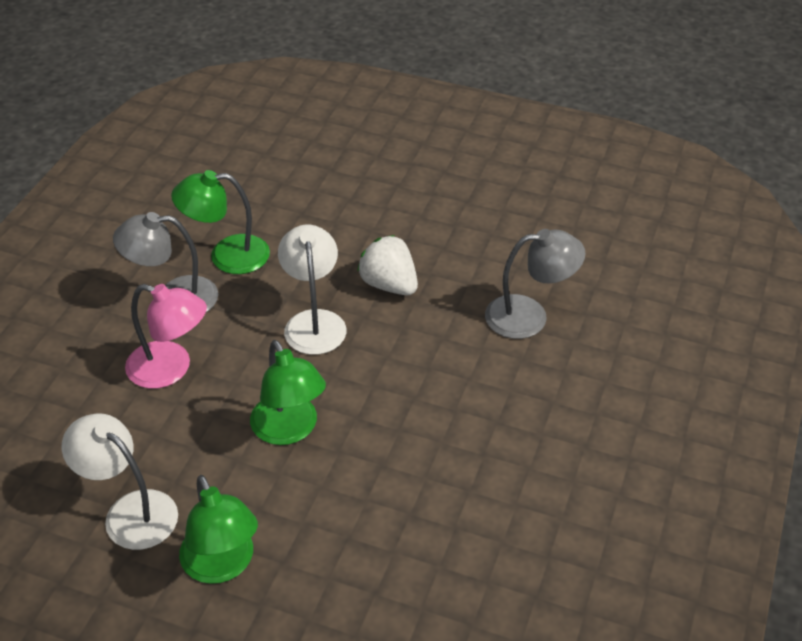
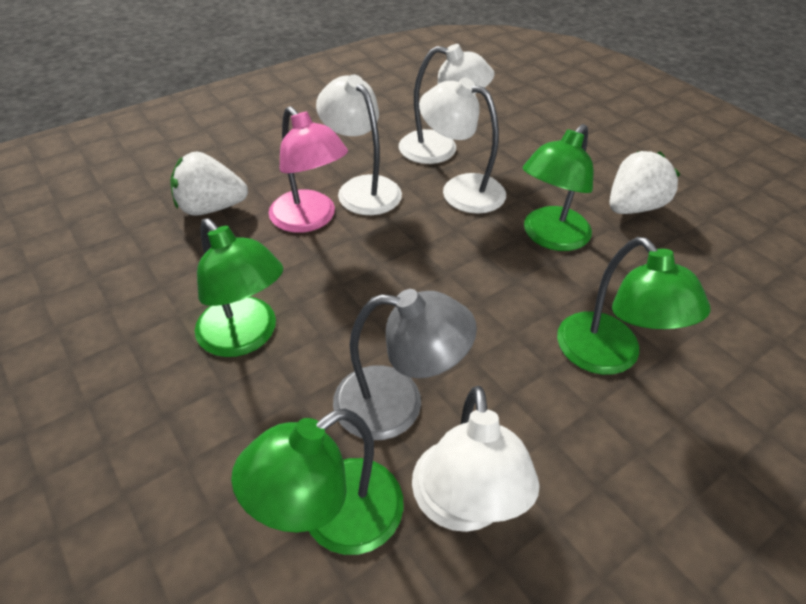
green lamp: [171,170,270,274] [179,475,258,584] [250,340,326,445] = 3 -> [195,219,283,357] [231,408,404,555] [523,124,593,251] [557,237,710,375] = 4
grey lamp: [113,212,218,312] [485,229,586,339] = 2 -> [333,289,477,440] = 1
white lamp: [61,413,178,550] [278,224,346,355] = 2 -> [316,75,402,215] [399,44,495,164] [412,386,540,532] [419,78,506,214] = 4
white strawberry: [357,235,418,295] = 1 -> [170,151,248,216] [610,151,680,214] = 2

